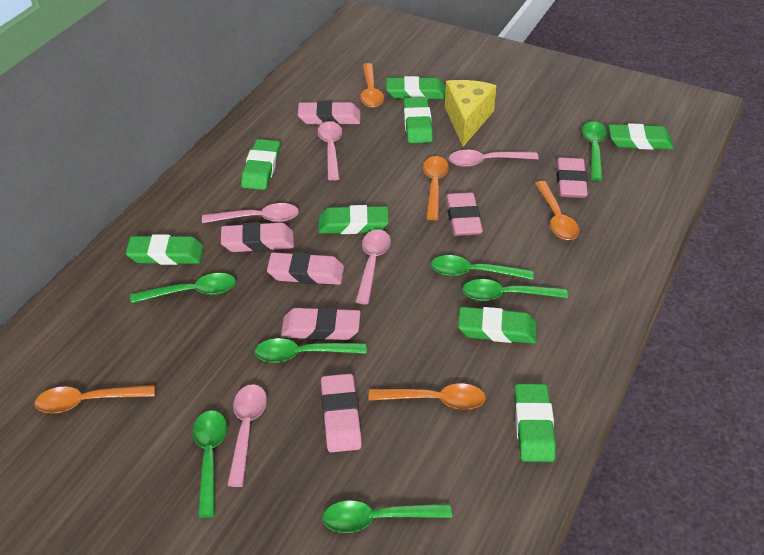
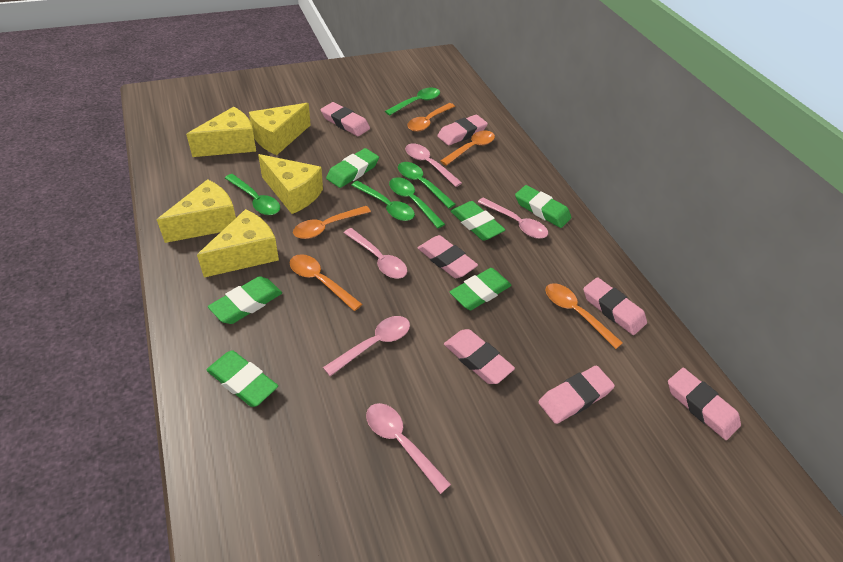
green eraser: [126,234,204,265] [241,139,280,190] [318,205,389,234] [386,76,446,100] [403,97,433,143] [458,307,537,344] [514,384,556,462] [609,123,673,150] = 8 -> [206,350,278,407] [208,276,282,324] [326,148,379,188] [450,201,505,241] [450,268,511,310] [515,185,571,228] = 6
green spoon: [130,273,236,303] [192,410,227,518] [255,338,367,363] [322,501,452,533] [431,255,534,280] [462,279,568,301] [582,121,607,181] = 7 -> [225,174,280,215] [351,181,415,221] [385,88,440,116] [389,177,445,228] [398,162,455,208] = 5
yellow cheese: [445,80,496,147] = 1 -> [157,179,236,243] [186,107,256,157] [197,209,279,278] [249,103,311,155] [258,154,323,214] = 5

